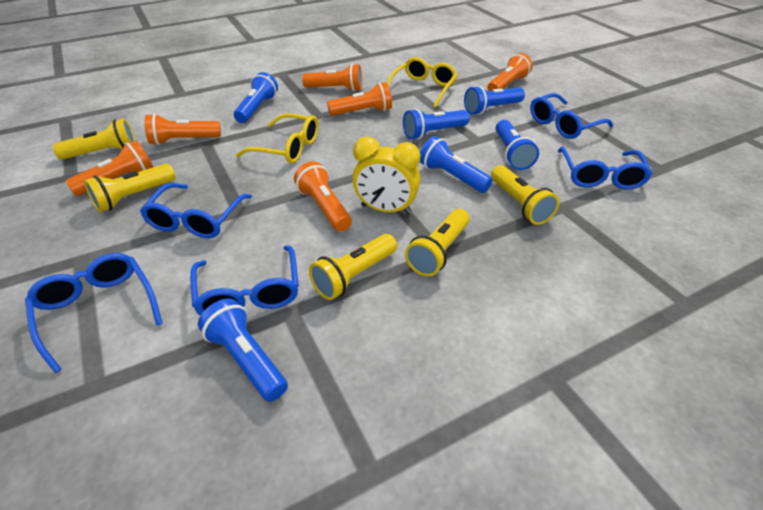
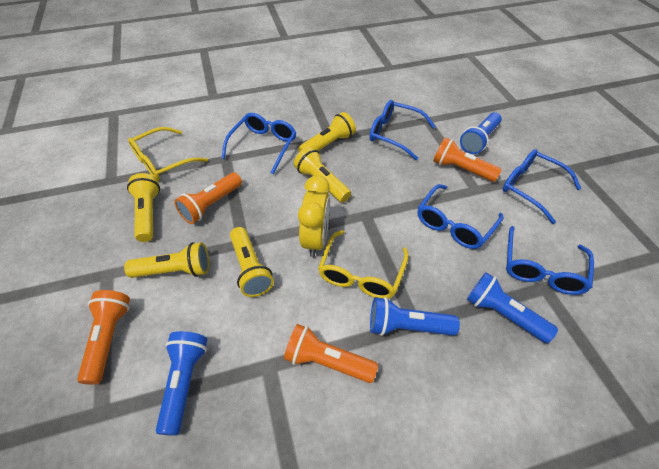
blue flashlight: [198,298,288,402] [234,72,278,123] [403,108,470,140] [420,136,493,193] [464,85,525,115] [495,120,539,170] = 6 -> [156,331,207,436] [370,297,460,336] [460,112,502,154] [467,272,558,343] = 4
orange flashlight: [65,140,153,196] [144,113,221,145] [294,161,352,231] [302,63,362,91] [327,82,392,116] [487,53,533,91] = 6 -> [77,290,130,385] [174,172,242,224] [284,324,378,383] [433,137,502,182] = 4

